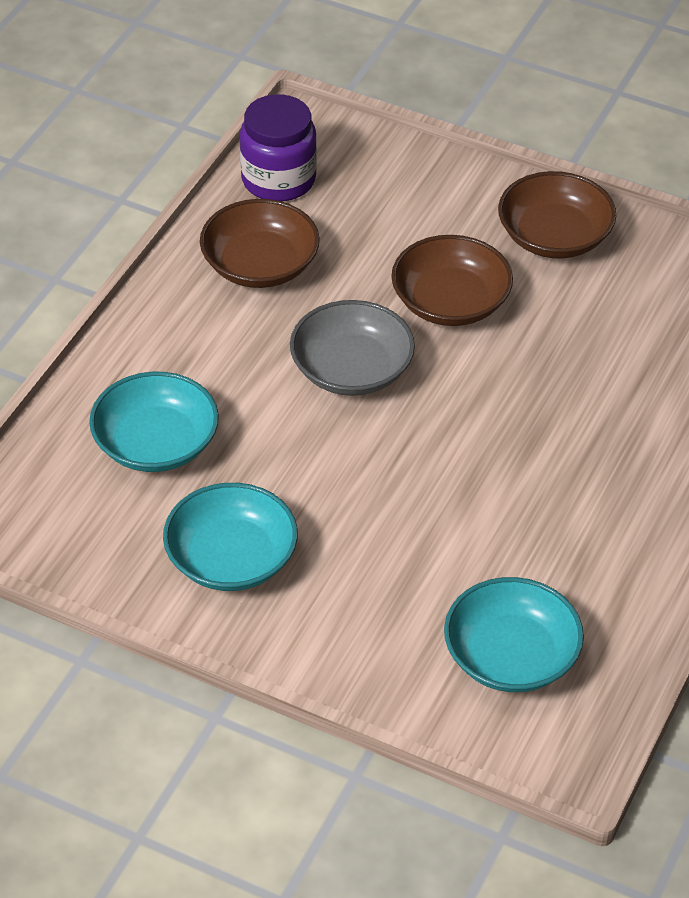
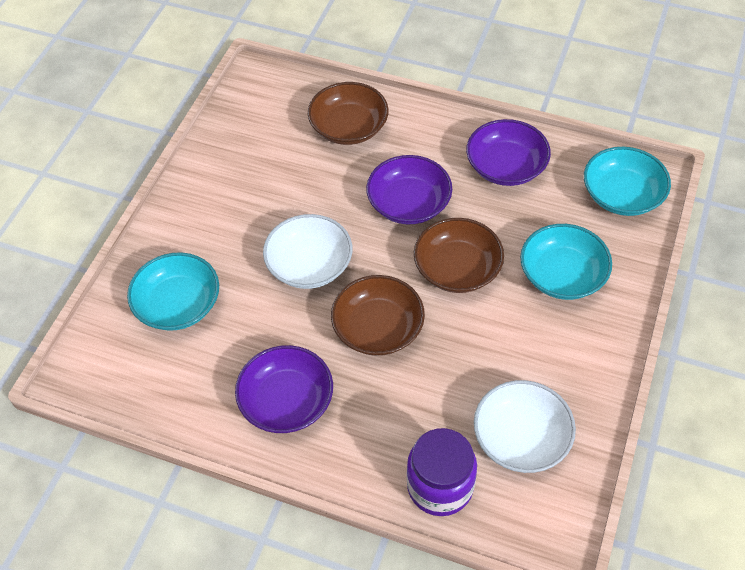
grey bowl: [290,300,415,396] = 1 -> none = 0
purple bowl: none = 0 -> [235,345,333,433] [366,155,452,224] [466,119,551,186] = 3
white bowl: none = 0 -> [263,214,352,289] [474,380,576,473] = 2

